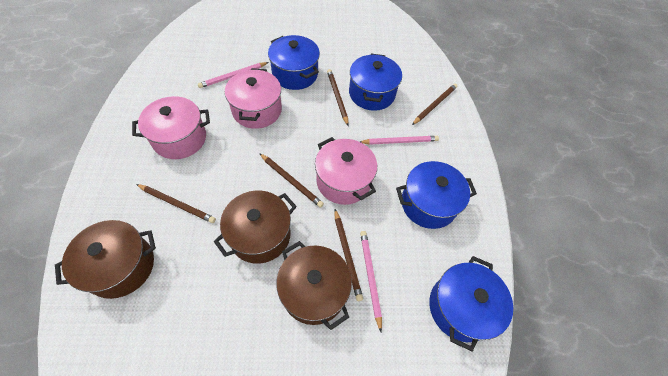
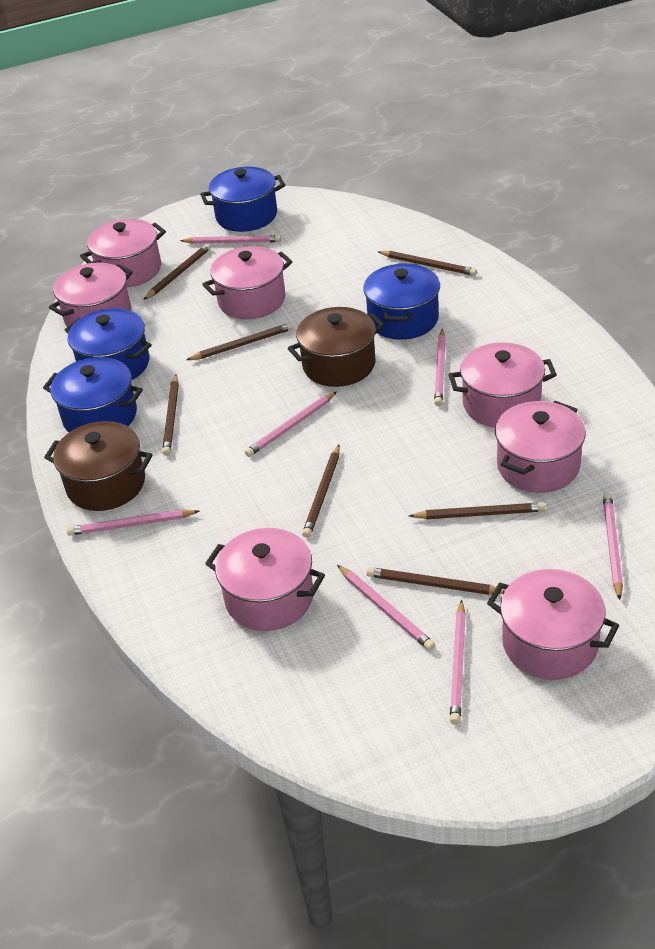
brown pencil: [136,184,216,223] [259,153,324,208] [327,69,349,126] [334,209,363,301] [412,84,457,125] = 5 -> [144,243,211,300] [162,375,179,456] [186,322,293,360] [302,445,340,538] [366,567,505,595] [377,251,477,276] [409,502,546,519] = 7
brown pot: [55,220,156,299] [214,191,297,264] [276,241,352,330] = 3 -> [44,421,152,511] [288,307,385,387] = 2
pink pencil: [198,62,269,88] [360,136,439,145] [360,231,382,332] = 3 -> [67,509,200,536] [180,235,281,244] [245,392,337,457] [337,565,435,651] [434,329,446,406] [450,600,466,725] [603,493,623,600] = 7
pink pot: [132,96,210,159] [225,68,282,129] [315,137,377,205] = 3 -> [49,262,133,327] [80,219,166,288] [202,246,292,319] [205,528,325,631] [449,342,557,427] [487,569,619,680] [495,401,586,493] = 7

